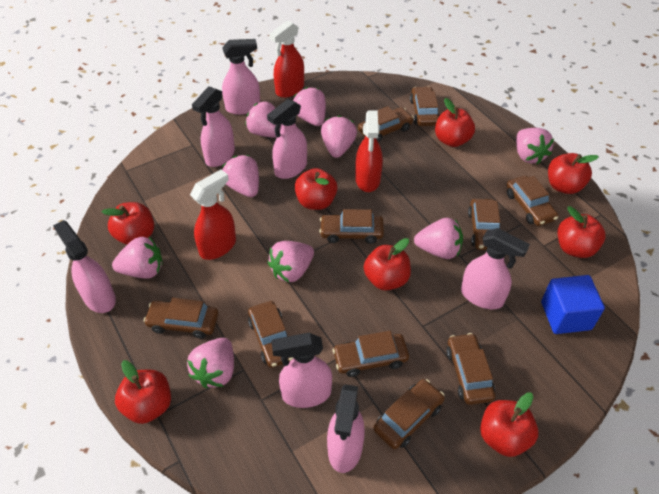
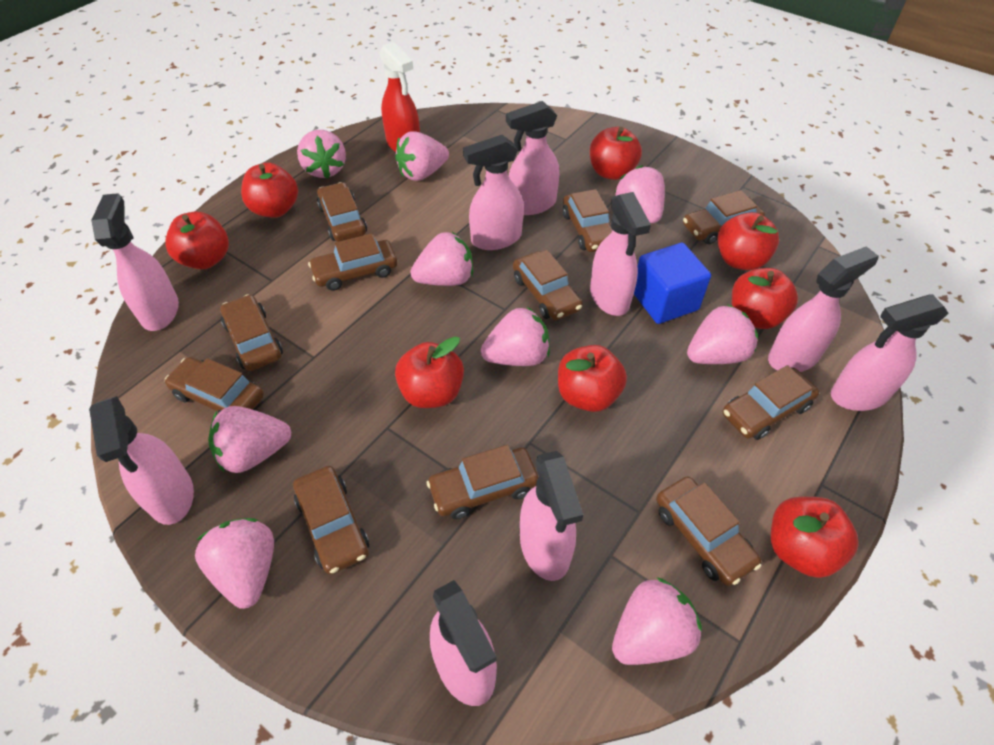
brown car: [144,298,218,339] [248,301,294,368] [319,209,384,244] [333,331,409,377] [358,106,414,142] [373,379,445,449] [410,86,440,126] [446,333,495,405] [468,199,500,250] [506,176,558,226] = 10 -> [165,357,264,413] [220,294,283,371] [293,466,369,574] [308,233,397,291] [317,182,367,242] [427,445,539,519] [513,250,583,321] [563,189,613,252] [656,476,762,586] [683,190,765,244] [723,365,819,440] = 11
pink spray bottle: [53,220,116,313] [192,86,235,167] [222,39,260,115] [267,99,307,179] [271,333,332,408] [327,384,365,473] [461,228,530,309] = 7 -> [89,396,194,525] [91,193,179,331] [430,580,497,706] [463,135,524,250] [506,101,560,215] [520,451,583,581] [590,192,651,316] [768,246,879,372] [831,294,949,411] = 9
red spray bottle: [190,170,236,260] [269,20,304,98] [355,110,383,192] = 3 -> [380,42,420,152] = 1

